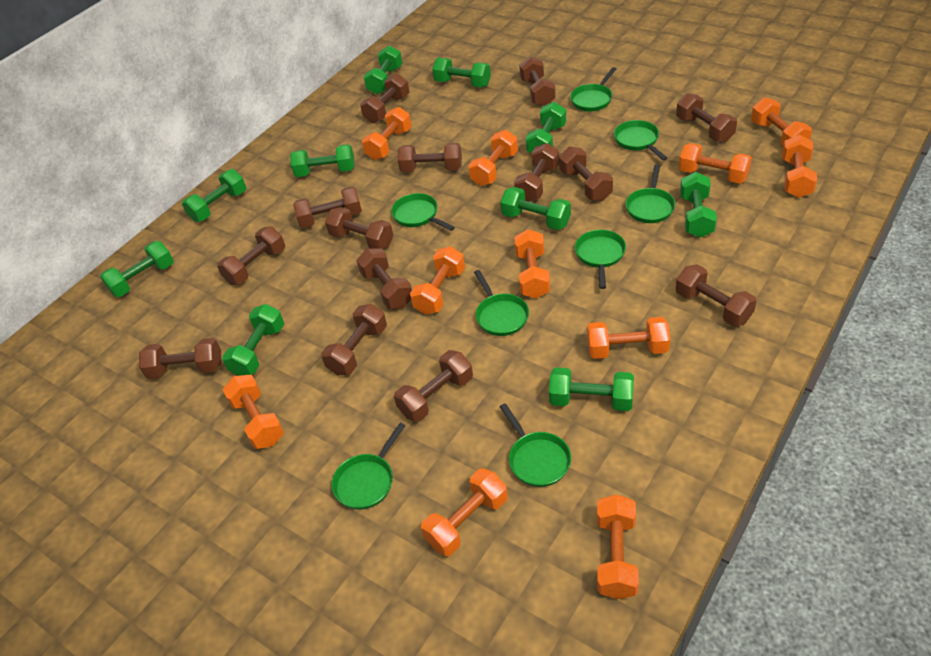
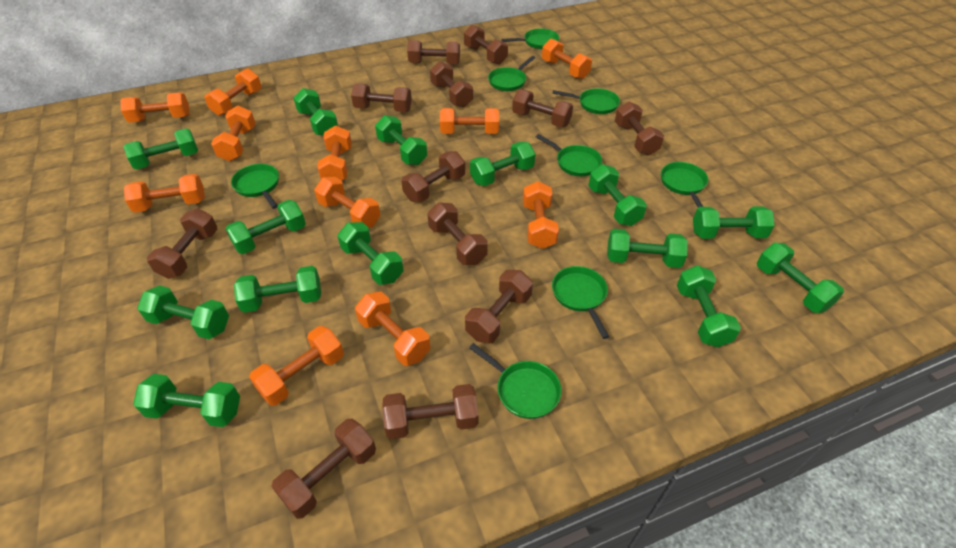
brown dumbbell: [139,338,222,379] [217,226,285,285] [293,186,362,228] [321,304,387,375] [325,207,394,250] [356,249,412,309] [360,74,409,123] [394,350,473,422] [398,143,462,172] [514,143,559,202] [519,56,556,106] [559,147,613,201] [676,93,737,142] [676,264,757,327] = 14 -> [147,208,217,279] [271,419,376,519] [351,84,412,112] [382,384,478,439] [401,151,465,202] [407,40,460,64] [427,203,488,265] [430,61,473,108] [464,25,508,65] [465,270,533,344] [512,89,573,127] [615,101,664,155] = 12
green dumbbell: [100,241,174,297] [182,169,246,222] [222,304,284,376] [290,144,355,177] [364,46,402,94] [432,58,491,87] [500,187,571,230] [526,102,566,154] [549,367,634,411] [680,172,717,238] = 10 -> [123,128,198,169] [133,374,240,427] [137,285,229,339] [226,200,306,254] [234,266,321,313] [293,88,338,136] [338,222,403,285] [375,115,427,165] [470,142,535,186] [588,164,647,226] [607,229,688,268] [677,265,741,347] [693,206,775,239] [757,243,844,313] = 14

